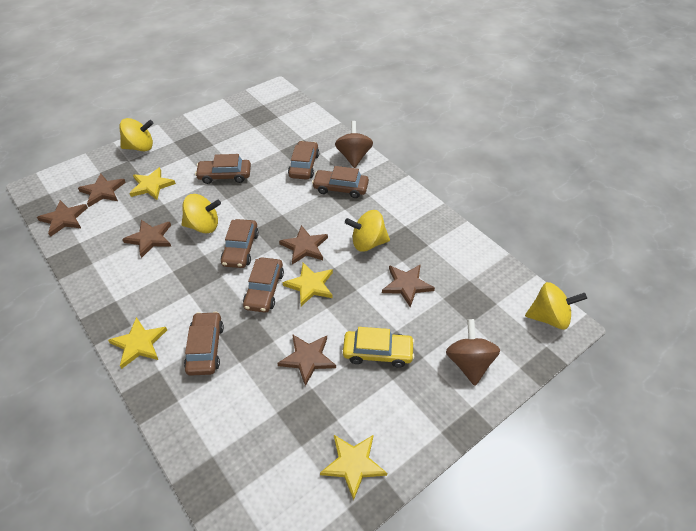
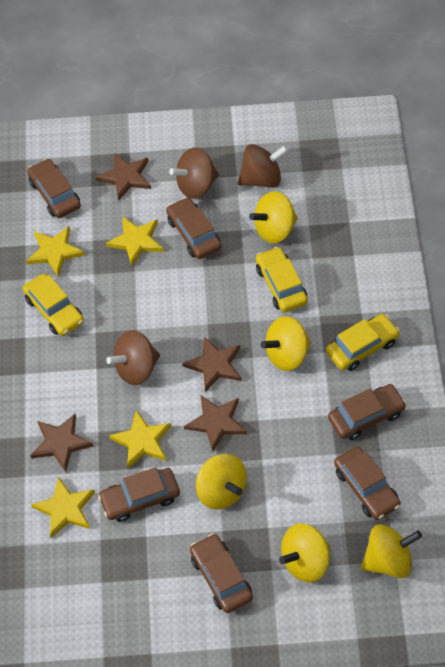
brown spinning top: [335,121,373,168] [446,319,500,386] = 2 -> [106,330,160,385] [169,147,219,199] [238,144,288,188] = 3
brown star: [37,200,88,237] [78,173,126,207] [122,220,171,258] [277,334,336,386] [279,225,328,265] [382,264,435,307] = 6 -> [30,414,93,472] [96,152,151,201] [182,336,241,392] [184,395,247,451] = 4
yellow car: [343,327,415,368] = 1 -> [23,273,84,336] [256,247,308,312] [326,314,400,371] = 3
yellow spinning top: [119,118,154,151] [181,194,221,233] [345,210,390,252] [525,282,587,330] = 4 -> [196,454,247,510] [249,191,298,243] [261,316,311,371] [279,524,330,583] [361,524,422,578] = 5

